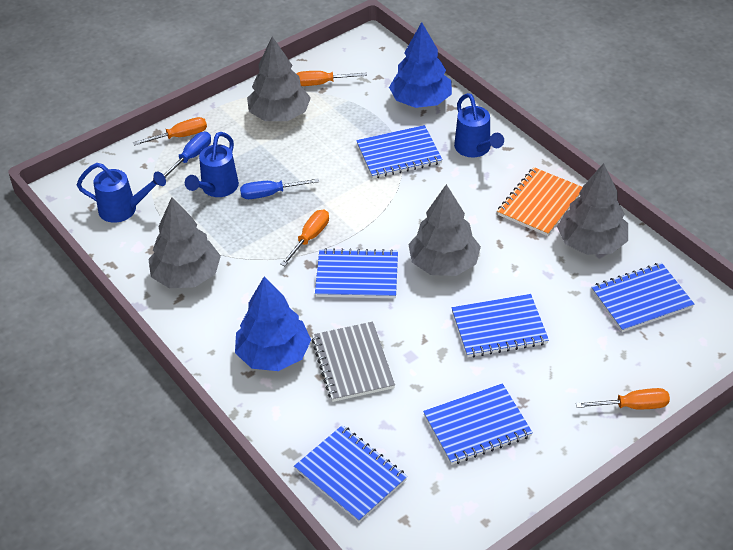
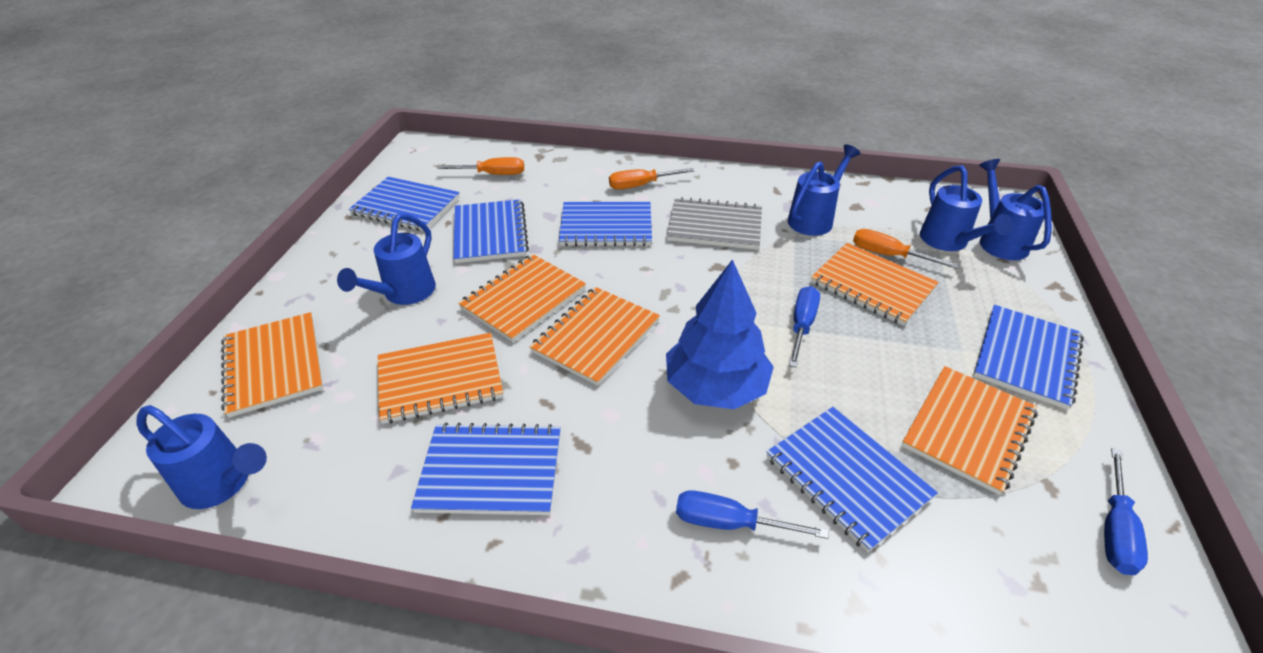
blue screwdriver: [164,132,211,178] [240,179,319,199] = 2 -> [676,490,828,539] [789,286,820,367] [1104,448,1148,575] = 3
blue tree: [235,276,311,371] [389,22,452,108] = 2 -> [666,259,774,409] = 1
blue watering can: [77,163,166,223] [185,132,239,197] [454,93,504,158] = 3 -> [136,405,267,509] [337,213,436,305] [788,144,861,236] [920,165,1013,251] [979,159,1052,260] = 5
grey tree: [148,197,221,288] [247,36,311,121] [408,184,481,276] [557,163,628,255] = 4 -> none = 0
orange notebook: [497,167,583,236] = 1 -> [221,312,323,418] [378,333,503,424] [458,254,586,342] [530,287,660,386] [811,243,938,326] [902,366,1038,495] = 6
orange screwdriver: [133,117,207,146] [280,210,329,266] [296,71,367,86] [576,388,670,409] = 4 -> [437,157,524,175] [609,168,695,189] [853,229,959,269] = 3

